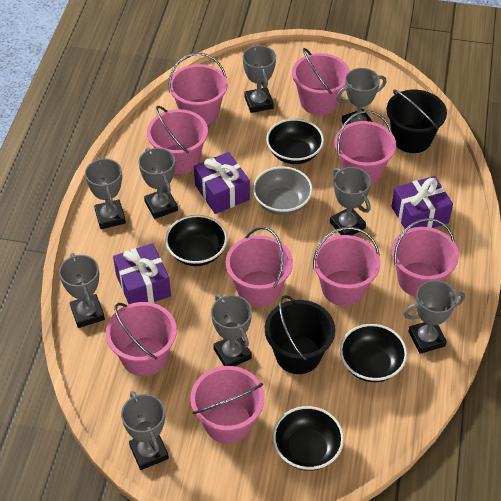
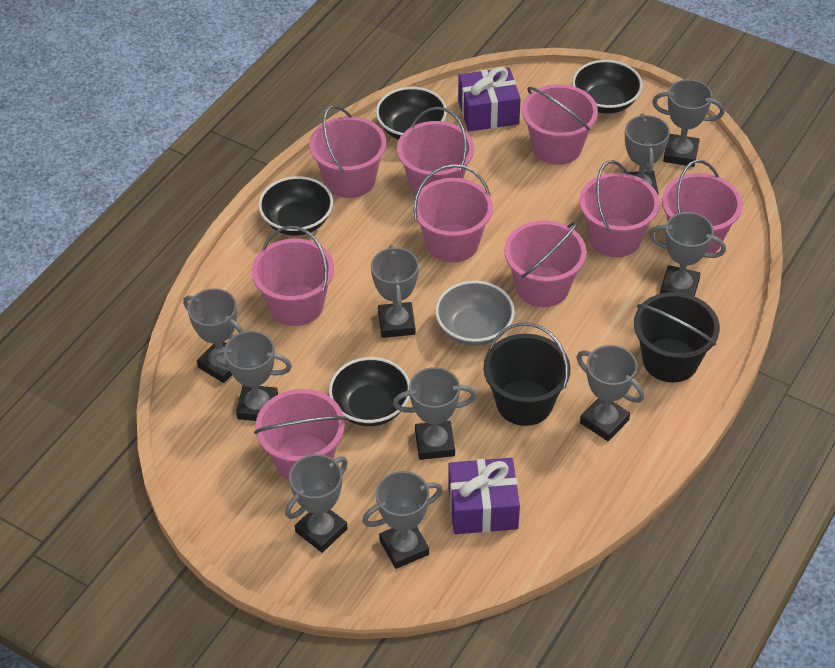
grey trophy: [59,253,105,328] [85,157,126,229] [121,391,169,470] [139,148,178,219] [211,294,252,366] [243,45,276,113] [330,167,371,236] [336,68,386,125] [404,280,465,354] = 9 -> [183,288,244,383] [211,331,292,421] [285,454,348,553] [362,471,443,569] [371,245,419,338] [393,367,476,460] [577,345,645,441] [623,113,670,194] [649,212,726,296] [652,79,724,167] = 10
purple gift: [113,243,171,304] [194,152,250,214] [391,176,453,229] = 3 -> [448,458,520,534] [458,67,521,132] = 2

